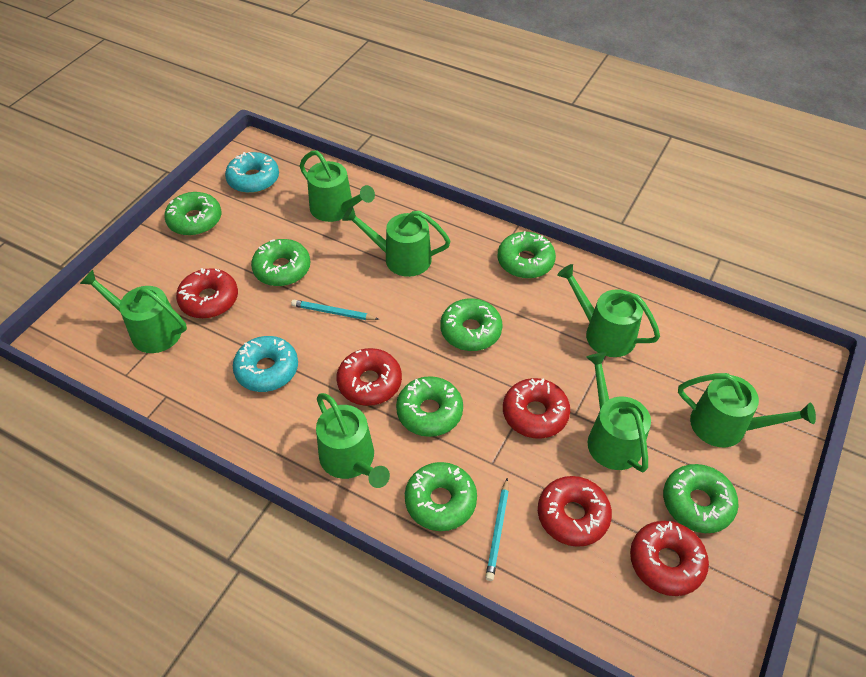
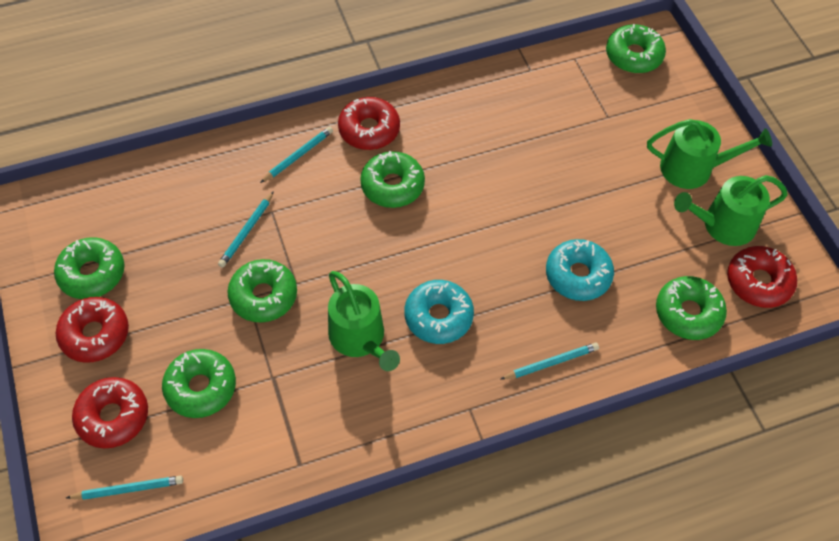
green donut: [164,192,221,236] [251,239,310,286] [396,376,463,437] [405,462,477,531] [440,298,503,351] [498,231,556,279] [663,464,739,533] = 7 -> [54,237,125,299] [162,349,236,418] [227,259,297,322] [360,151,425,208] [606,24,666,73] [656,276,727,340] = 6
green watering can: [80,270,187,353] [300,150,375,222] [316,393,390,488] [342,206,450,277] [557,264,660,357] [586,352,651,472] [678,373,816,447] = 7 -> [328,271,400,371] [647,119,772,189] [674,175,788,246] = 3
red donut: [176,268,238,319] [337,348,402,406] [503,378,570,439] [538,476,612,547] [630,521,709,596] = 5 -> [55,297,129,363] [72,377,148,448] [338,97,400,150] [727,246,797,308] = 4
turquoise pencil: [291,300,379,320] [485,478,509,581] = 2 -> [66,476,183,500] [218,191,274,268] [260,127,333,183] [501,342,599,379] = 4

